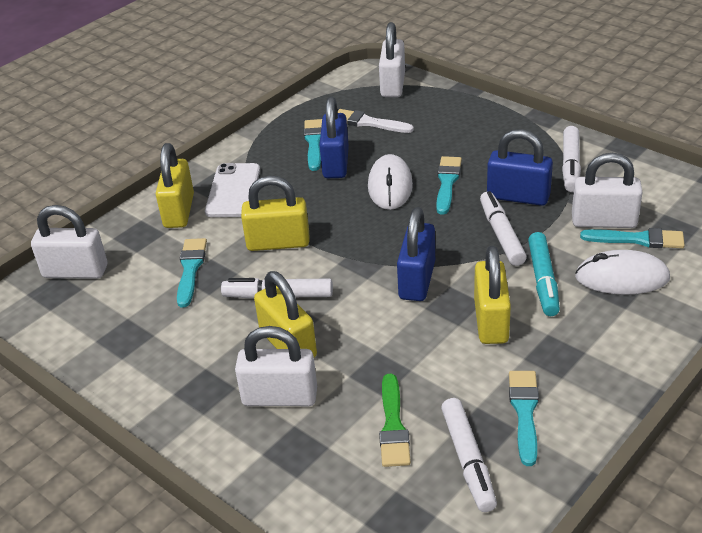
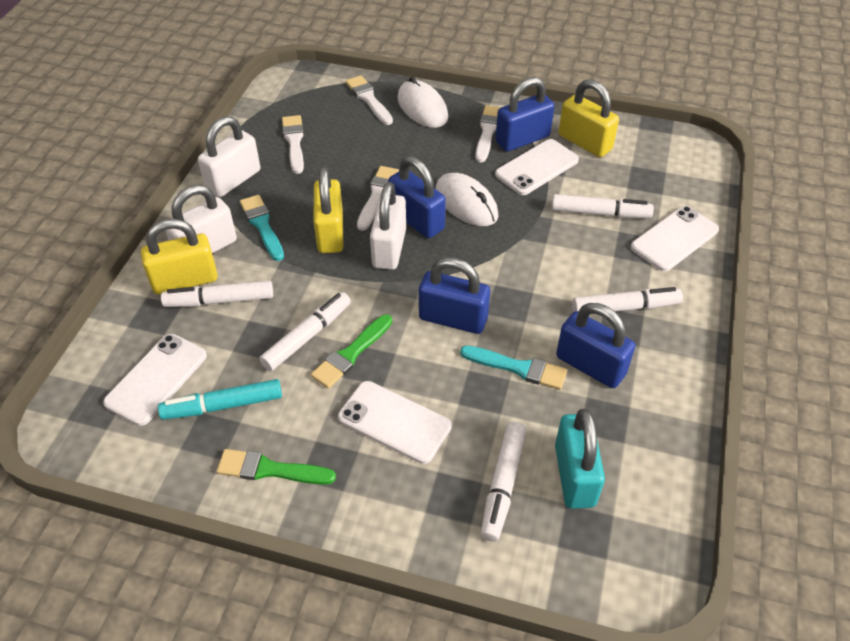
blue padlock: [319,97,349,178] [397,207,435,301] [487,129,553,206] = 3 -> [388,156,446,238] [419,257,490,334] [495,77,555,151] [556,303,635,388] = 4
green brush: [379,373,411,467] = 1 -> [217,449,336,485] [311,314,392,389] = 2
turquoise brush: [177,238,207,307] [304,119,322,171] [436,156,462,215] [509,371,539,466] [580,228,685,248] = 5 -> [240,195,284,261] [460,345,567,390] = 2
turquoise padlock: none = 0 -> [555,409,605,509] = 1
white brush: [337,109,414,133] = 1 -> [282,115,304,174] [346,75,393,125] [357,166,399,231] [475,105,501,162] = 4
white marker: [221,278,333,299] [441,398,497,512] [480,191,527,266] [562,126,581,192] = 4 -> [161,281,273,307] [259,292,351,371] [481,422,526,542] [551,194,654,218] [572,287,683,312] = 5
white padlock: [31,205,107,279] [235,326,317,406] [379,22,405,97] [572,153,643,228] = 4 -> [165,185,237,253] [198,116,260,197] [370,182,406,270] = 3
white phone: [205,163,260,217] = 1 -> [103,334,207,426] [338,381,452,464] [495,139,579,195] [631,206,719,271] = 4
yellow padlock: [156,143,194,228] [241,176,309,251] [254,271,317,357] [474,246,511,344] = 4 -> [141,219,218,294] [313,167,344,253] [559,79,619,157] = 3

